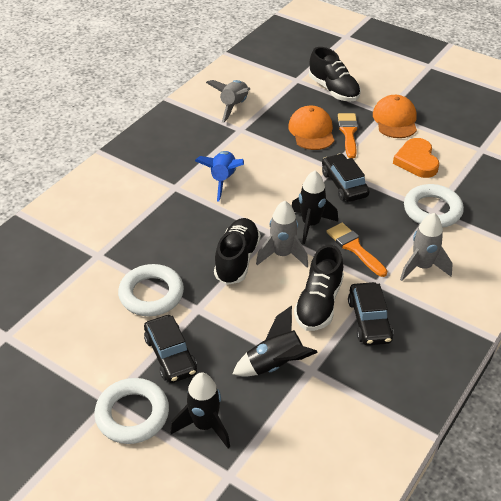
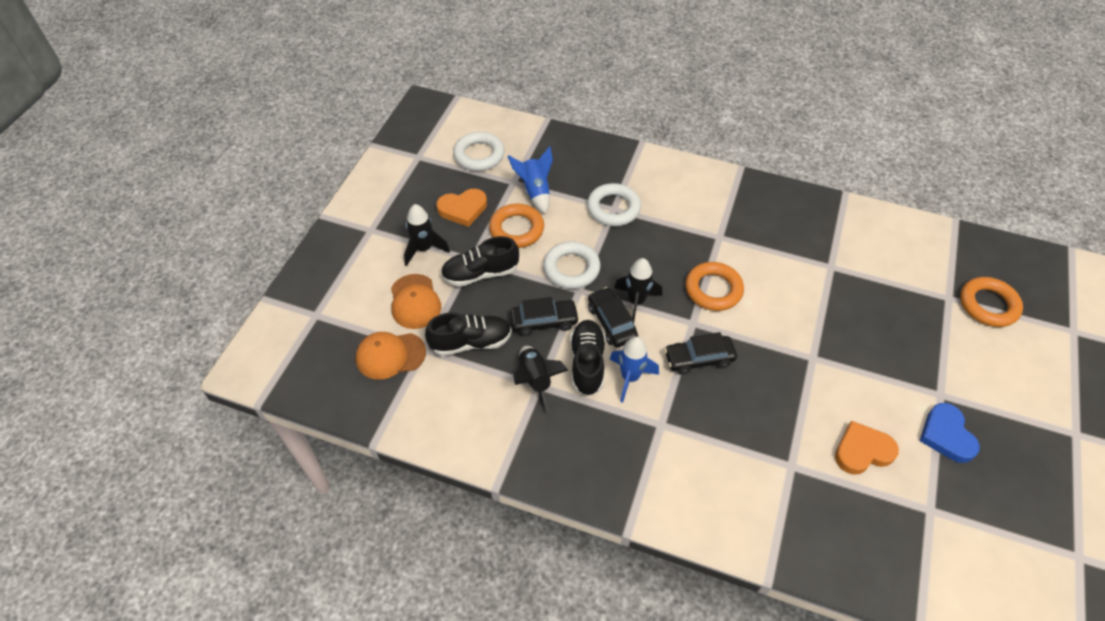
blue heart: none = 0 -> [920,403,980,463] = 1
blue rocket: [195,151,244,201] = 1 -> [507,146,553,214] [610,336,659,403] = 2
grey rocket: [206,80,250,123] [256,201,308,267] [400,213,453,281] = 3 -> none = 0
orange brush: [326,223,387,277] [338,113,358,159] = 2 -> none = 0
orange heart: [393,138,439,178] = 1 -> [437,189,487,227] [835,421,899,475] = 2
orange ring: none = 0 -> [489,204,544,248] [685,262,744,311] [960,277,1023,327] = 3

